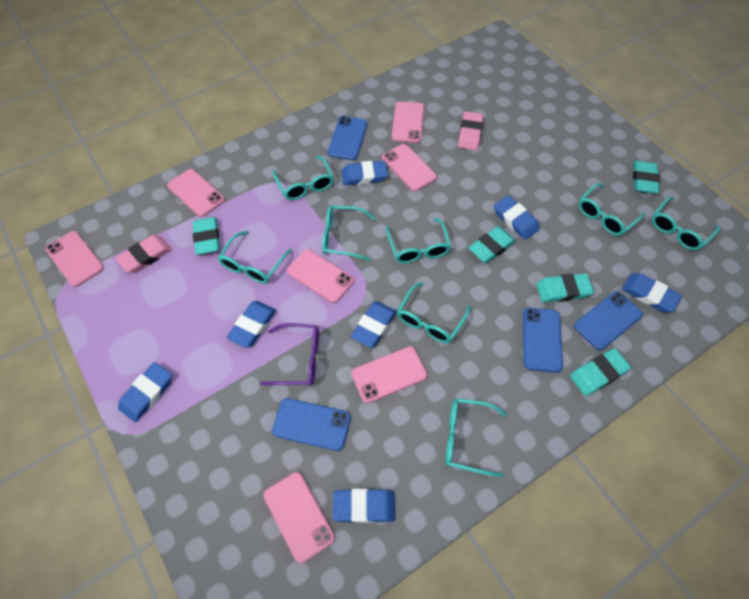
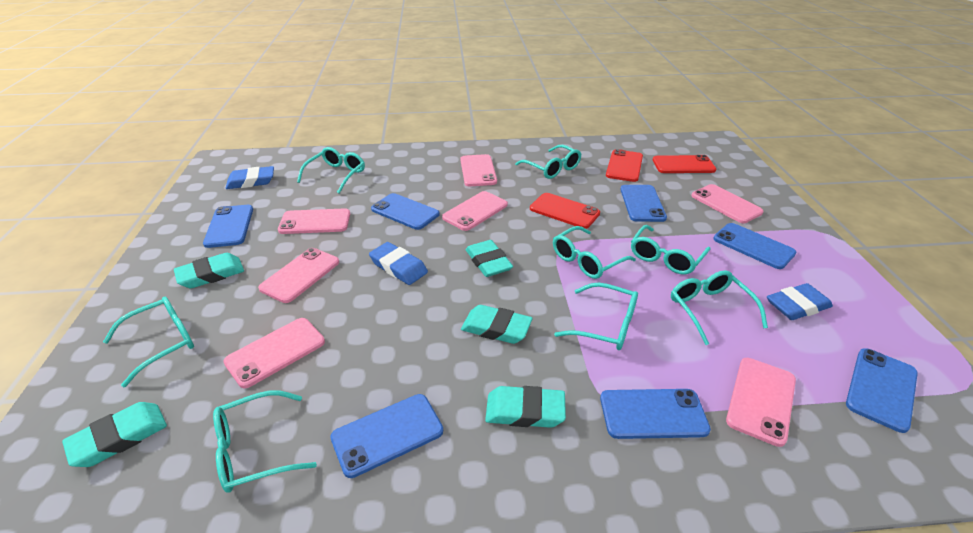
blue eraser: [118,362,172,422] [227,301,276,348] [333,489,395,523] [342,161,388,185] [351,301,396,348] [494,196,540,240] [622,273,682,312] = 7 -> [226,166,274,189] [369,242,428,285] [767,283,833,320] = 3
blue phone: [272,398,351,451] [328,116,368,160] [523,308,563,373] [574,291,643,350] = 4 -> [203,205,253,248] [330,394,443,478] [371,193,440,230] [600,389,711,439] [620,185,667,222] [713,223,796,269] [846,348,918,433] = 7
pink eraser: [116,235,172,273] [458,112,483,150] = 2 -> none = 0
purple glasses: [260,323,319,386] = 1 -> none = 0
red phone: none = 0 -> [530,193,600,229] [606,149,643,182] [653,155,716,173] = 3

